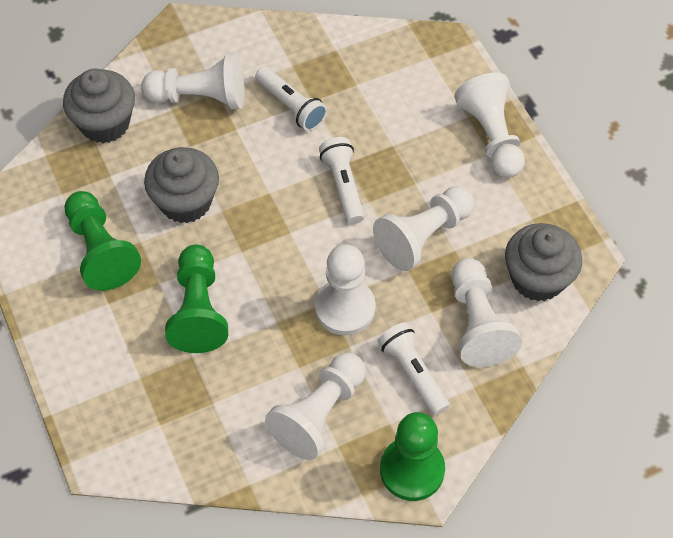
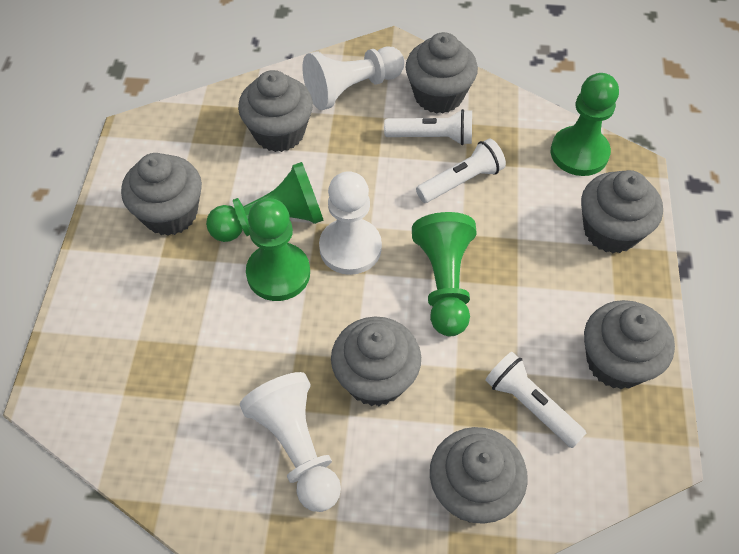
green pawn: [65,191,141,291] [165,245,228,353] [380,412,445,501] = 3 -> [206,162,324,242] [246,198,310,301] [412,212,477,336] [551,73,619,176] = 4
grey cupcake: [63,69,135,143] [144,147,219,223] [505,223,582,301] = 3 -> [121,153,202,236] [238,70,313,152] [331,317,421,406] [405,32,478,114] [430,427,528,524] [581,170,663,253] [584,300,675,389] = 7
white pawn: [141,53,245,109] [265,353,366,460] [315,244,376,335] [373,186,474,271] [451,258,522,367] [454,73,525,178] = 6 -> [240,372,341,512] [302,46,404,110] [319,171,382,275] = 3

